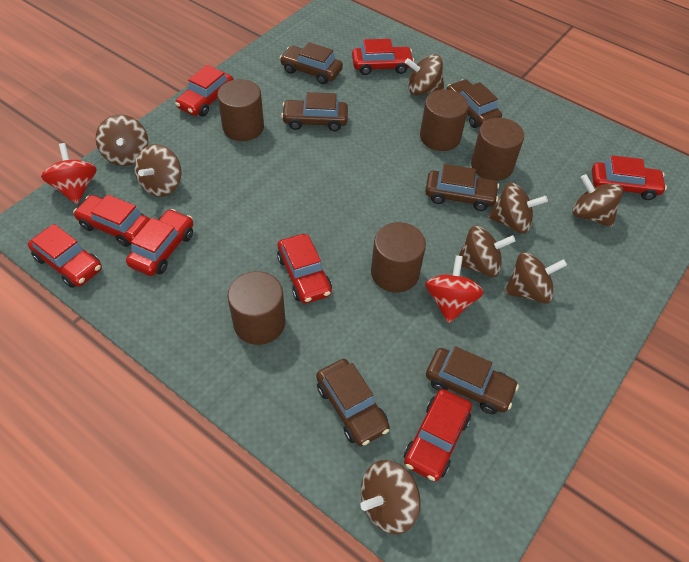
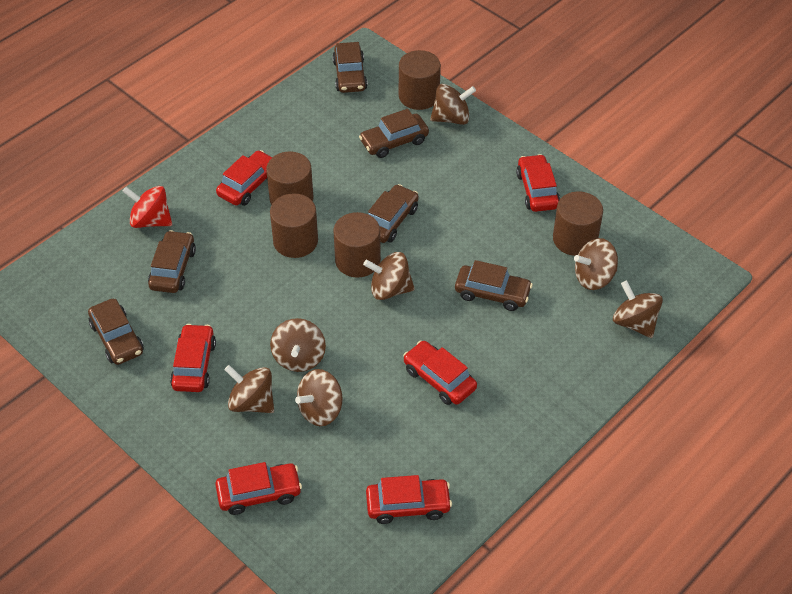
brown spinning top: [96,115,148,166] [134,144,181,197] [360,460,421,534] [405,54,444,95] [458,225,516,277] [488,183,548,234] [504,252,567,304] [573,174,623,227] = 8 -> [224,365,274,413] [270,318,326,372] [295,369,342,426] [363,252,415,300] [430,84,476,125] [574,238,618,290] [613,280,663,338] = 7
red car: [28,224,102,288] [73,194,150,247] [126,209,193,276] [175,65,234,117] [277,234,332,304] [352,39,414,75] [404,389,472,481] [592,155,667,200] = 8 -> [170,324,216,392] [215,462,302,515] [216,150,272,206] [366,475,452,524] [403,341,477,405] [516,154,560,212] = 6
red spinning top: [41,143,97,204] [425,255,484,323] = 2 -> [122,186,172,228] = 1

